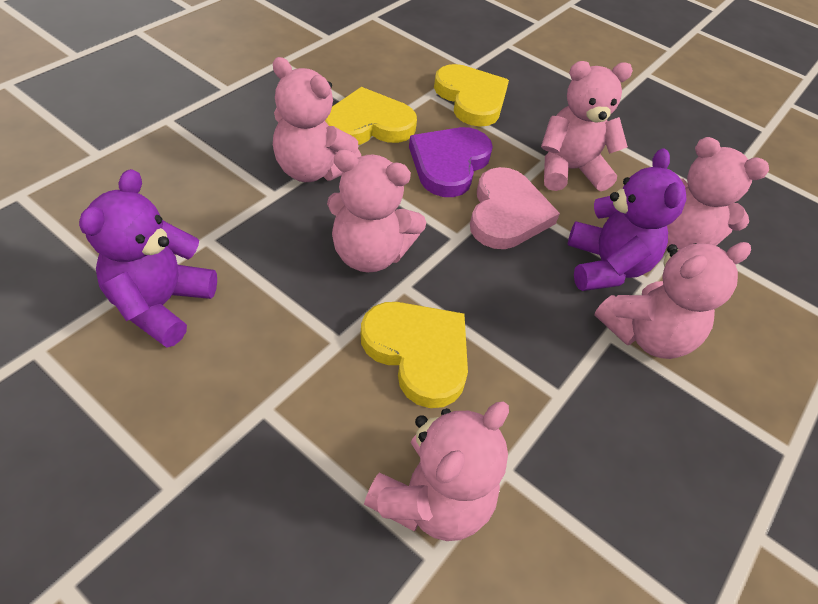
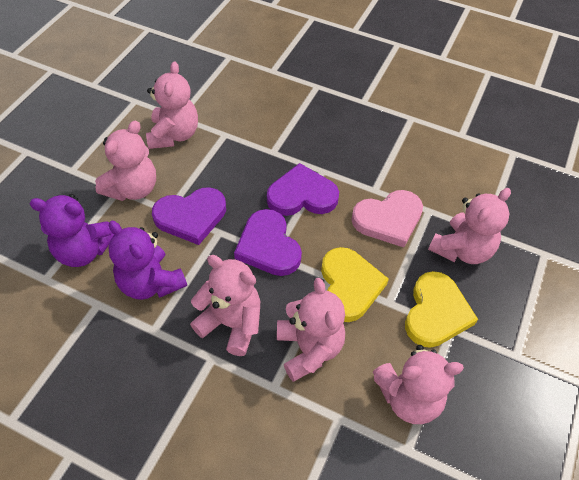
purple heart: [409,127,493,197] = 1 -> [152,187,226,245] [234,209,302,276] [267,163,339,216] = 3
yellow heart: [325,87,417,145] [361,302,468,408] [434,64,509,127] = 3 -> [321,247,389,322] [405,271,478,348] = 2

